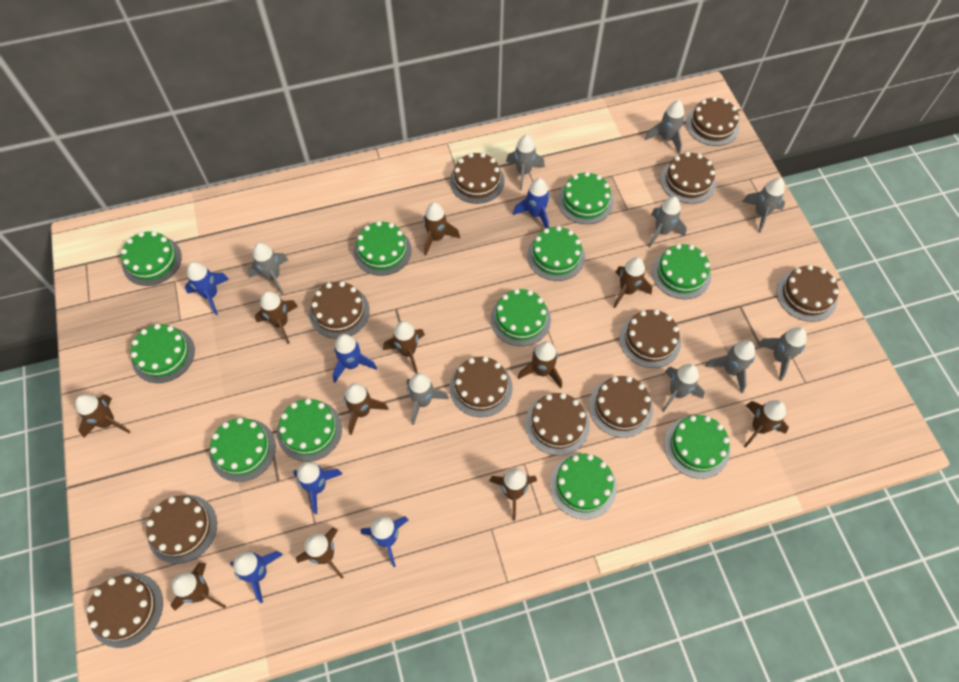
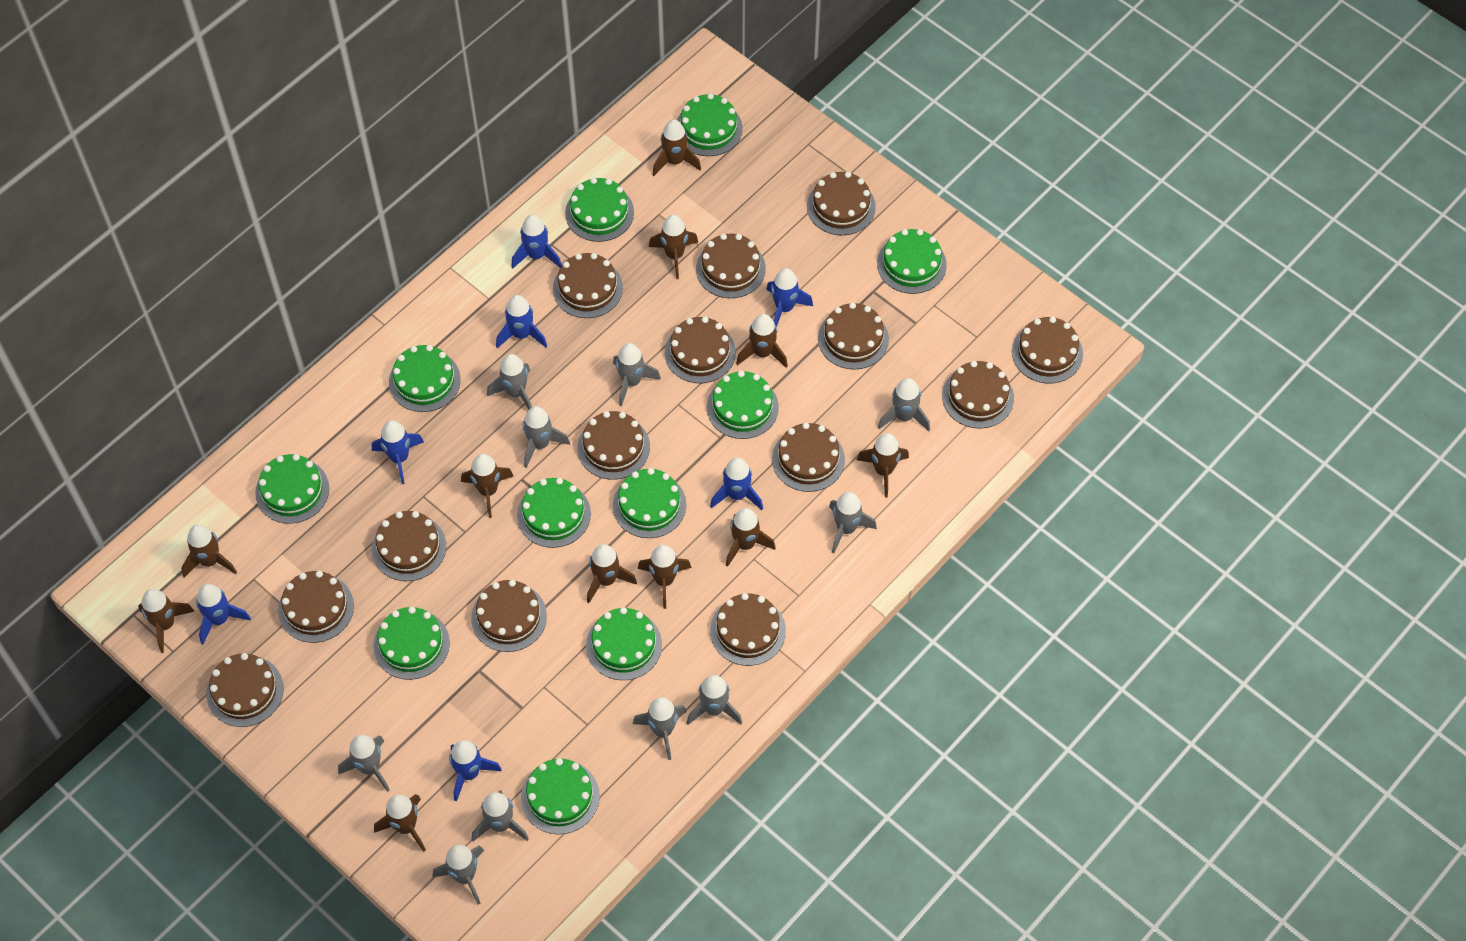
blue rocket: [185,262,229,315] [230,551,283,603] [293,462,342,514] [332,334,377,382] [361,516,409,567] [513,178,550,228] = 6 -> [196,584,251,644] [372,420,424,484] [449,740,502,802] [496,295,547,348] [511,215,562,269] [710,458,763,510] [766,268,813,327] = 7
brown cake: [87,573,163,648] [146,495,217,564] [309,281,370,339] [449,356,513,417] [450,153,505,204] [525,393,590,456] [589,376,653,438] [620,309,681,368] [660,152,716,204] [686,97,739,146] [776,265,839,322] = 11 -> [206,653,284,727] [278,571,354,643] [372,511,446,581] [471,580,547,652] [553,253,623,318] [577,411,650,480] [665,316,736,383] [696,234,766,298] [710,593,786,666] [772,422,845,492] [807,172,876,235] [818,302,889,370] [942,361,1014,429] [1012,316,1083,384] = 14
grey rocket: [248,243,288,295] [407,373,449,425] [506,135,545,190] [645,100,685,154] [648,196,687,247] [662,364,705,412] [705,340,755,393] [742,178,785,233] [757,327,807,381] = 9 -> [338,735,390,792] [432,845,484,905] [472,791,529,841] [487,354,532,410] [523,406,570,468] [613,343,661,406] [633,697,687,760] [687,675,742,725] [829,492,877,553] [878,378,930,431] = 10

